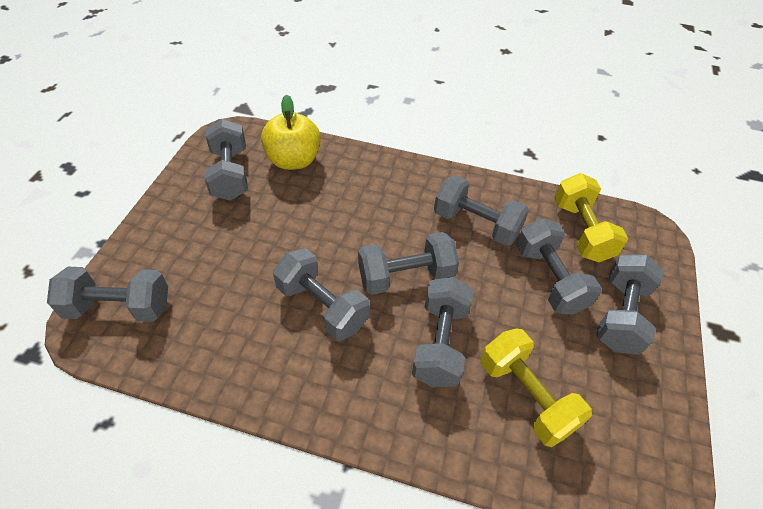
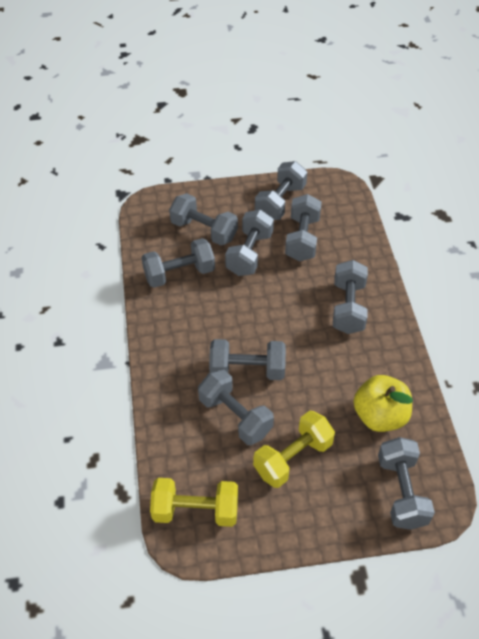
grey dumbbell: [47,267,168,322] [204,119,248,200] [273,248,369,341] [358,232,459,295] [412,277,474,387] [434,175,529,246] [516,218,602,315] [596,254,664,355] = 8 -> [141,238,215,288] [169,193,238,246] [198,369,274,445] [209,339,286,380] [225,209,274,276] [255,161,307,220] [285,194,322,262] [333,260,368,334] [378,437,435,530] = 9

